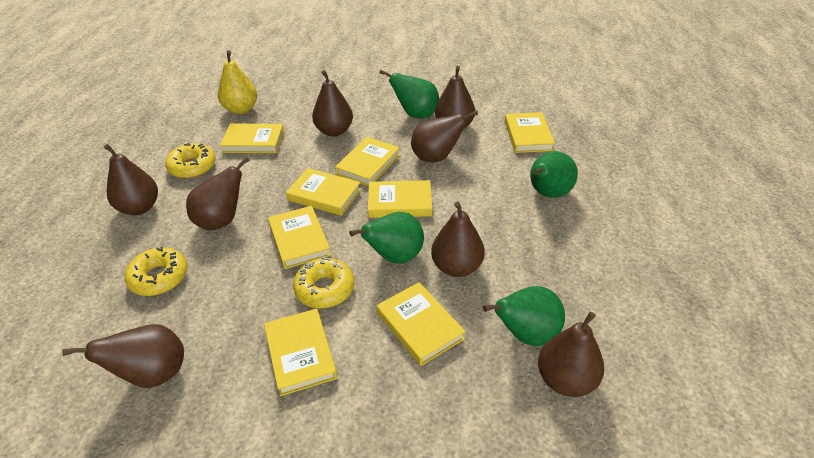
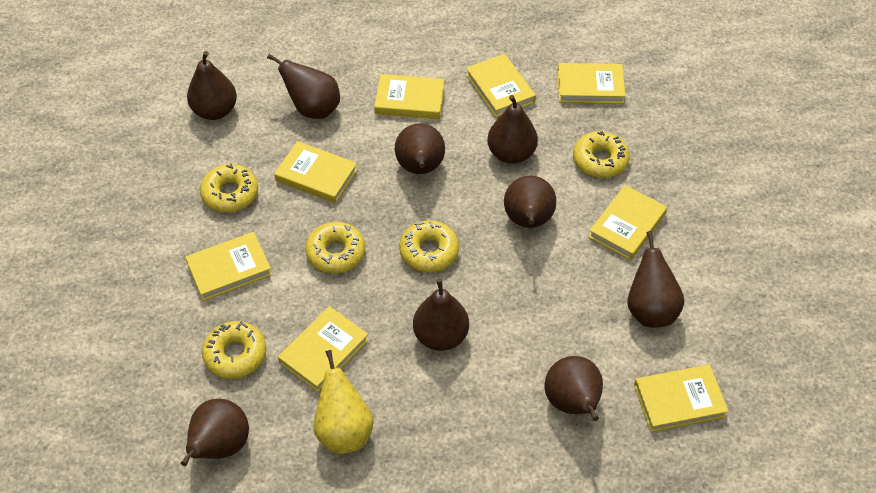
brown pear: [62,324,184,388] [104,144,158,215] [186,157,250,231] [312,70,353,137] [411,110,478,162] [431,201,485,277] [435,66,475,129] [538,312,604,397] = 8 -> [181,399,249,466] [187,51,237,120] [267,54,340,119] [395,123,445,174] [413,279,469,351] [487,95,538,164] [504,176,556,228] [545,356,603,421] [628,231,684,327] = 9
green pear: [349,212,424,264] [379,70,439,118] [483,286,565,346] [530,151,578,198] = 4 -> none = 0
yellow donut: [124,247,187,296] [165,143,216,178] [293,257,354,308] = 3 -> [200,164,258,213] [202,321,266,379] [305,222,365,274] [399,220,459,272] [573,131,630,178] = 5

